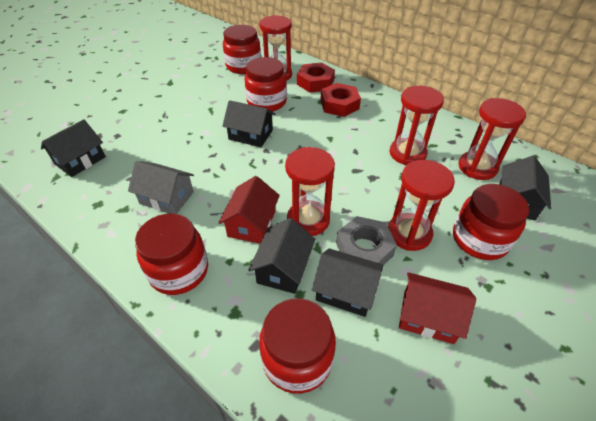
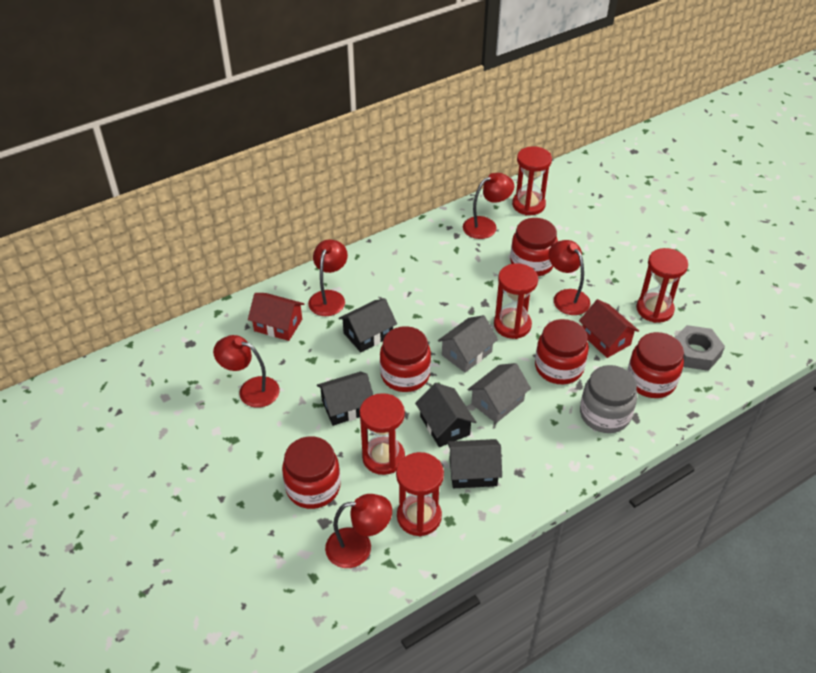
black house: [41,119,106,177] [222,100,275,147] [248,218,315,294] [312,248,384,317] [499,155,551,220] = 5 -> [317,372,373,426] [338,299,397,352] [415,383,476,447] [447,439,502,488] = 4
grey house: [128,161,194,214] = 1 -> [438,315,498,373] [468,363,531,423] = 2
grey jar: none = 0 -> [580,365,637,433] = 1
red lamp: none = 0 -> [213,335,280,408] [308,239,348,316] [325,494,392,568] [463,173,514,239] [548,240,590,315] = 5
red nut: [297,63,335,93] [320,83,361,117] = 2 -> none = 0

